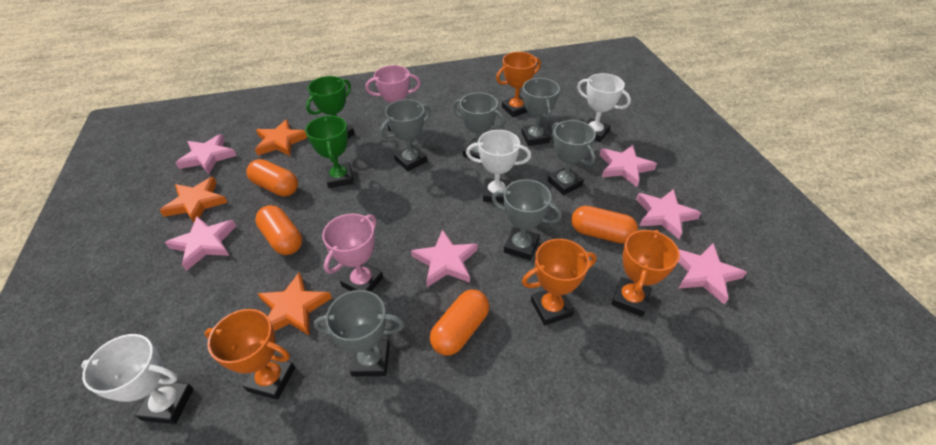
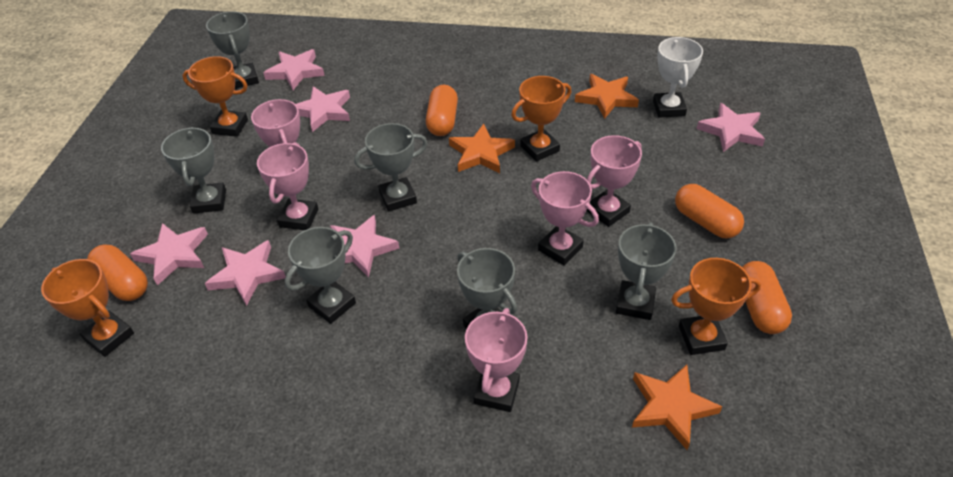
green trophy: [305,116,353,188] [306,76,355,138] = 2 -> none = 0
pink trophy: [322,214,383,292] [366,65,421,131] = 2 -> [251,99,309,177] [257,142,318,230] [465,308,528,412] [531,171,599,265] [587,135,642,227] = 5
white trophy: [81,334,194,424] [466,130,531,203] [577,73,631,142] = 3 -> [653,37,703,118] = 1

